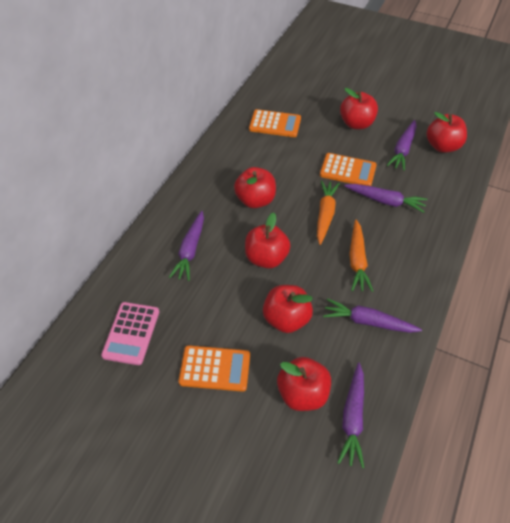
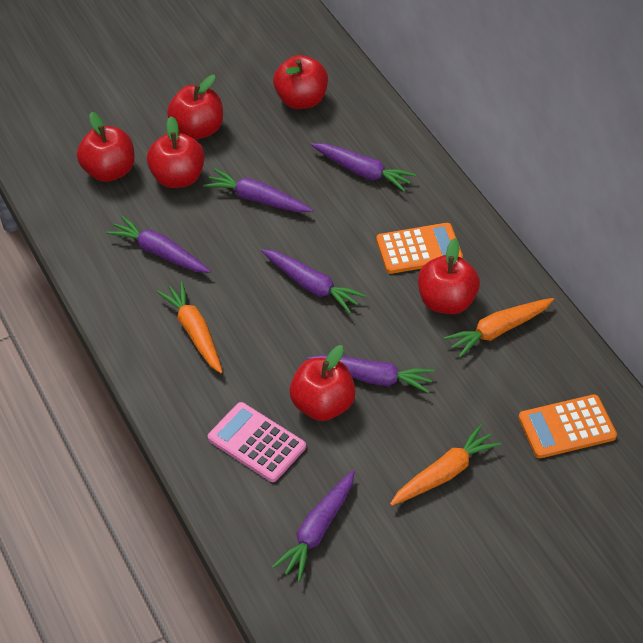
orange calculator: [179,345,250,392] [249,109,301,137] [320,153,377,186] = 3 -> [376,223,463,274] [518,394,617,458] = 2
orange carrot: [317,181,340,245] [349,220,373,292] = 2 -> [157,281,223,374] [390,424,501,506] [444,298,554,358] = 3
purple carrot: [169,211,204,281] [323,298,422,333] [337,363,364,468] [344,184,427,213] [387,120,417,171] = 5 -> [106,216,211,273] [203,168,313,213] [261,249,366,314] [272,470,355,582] [307,355,434,393] [311,143,416,192] = 6

